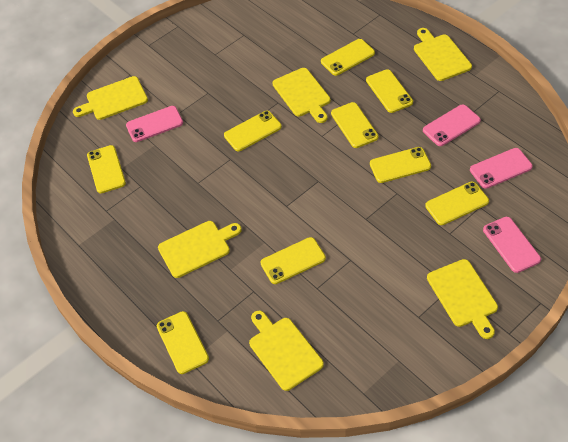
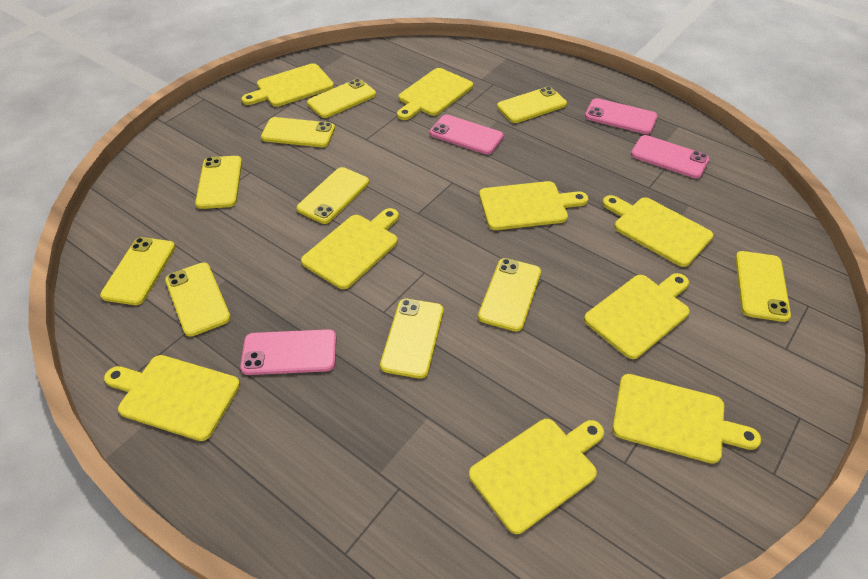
yellow cutting board: [73,76,148,120] [158,221,242,278] [249,311,324,391] [273,68,330,123] [414,28,472,81] [427,259,498,339] = 6 -> [104,355,240,441] [241,63,334,107] [301,208,399,289] [397,68,473,120] [469,419,604,534] [479,181,588,230] [584,273,690,359] [602,195,713,267] [612,374,761,464] = 9
yellow phone: [87,145,126,193] [157,311,209,374] [224,111,282,151] [261,237,326,284] [321,39,375,76] [331,102,378,148] [366,69,413,113] [370,147,431,183] [425,182,489,225] = 9 -> [100,237,175,305] [165,263,231,337] [195,156,242,209] [261,117,335,147] [297,167,369,224] [307,79,376,118] [380,299,443,378] [478,258,541,332] [497,86,567,123] [735,251,791,322] = 10

